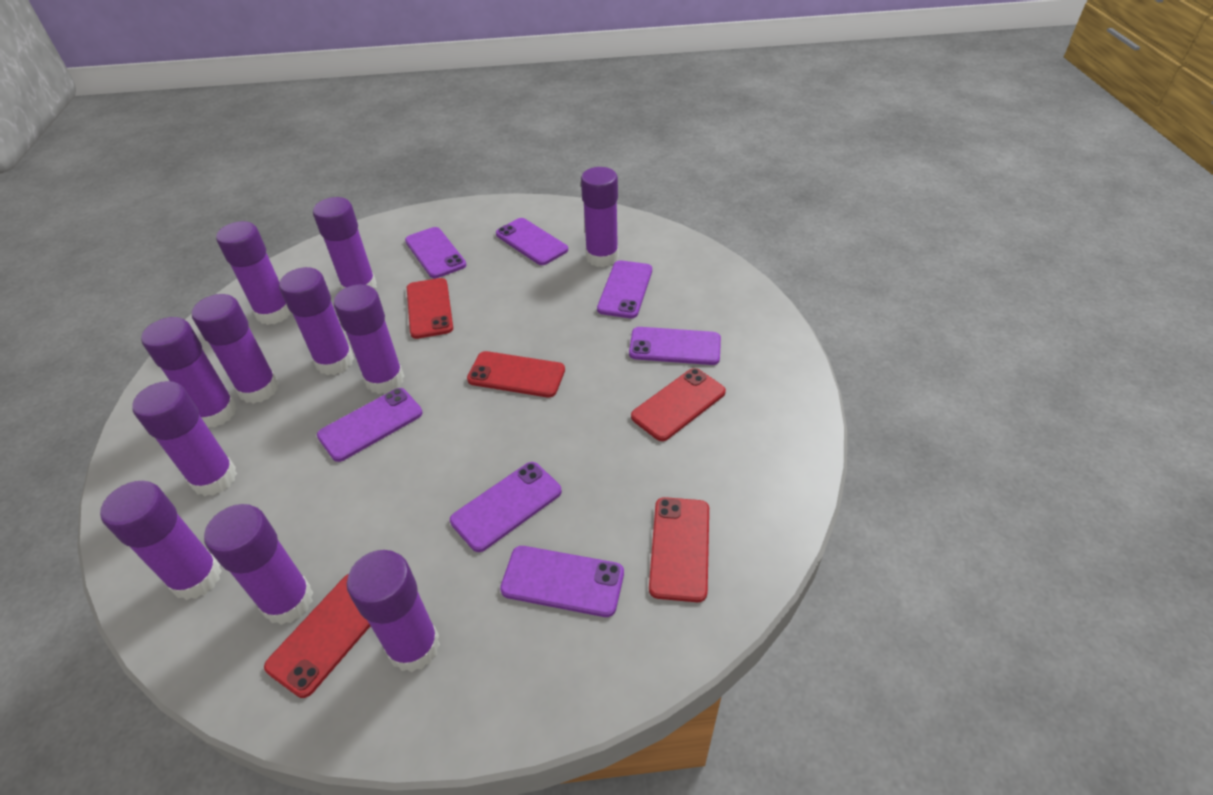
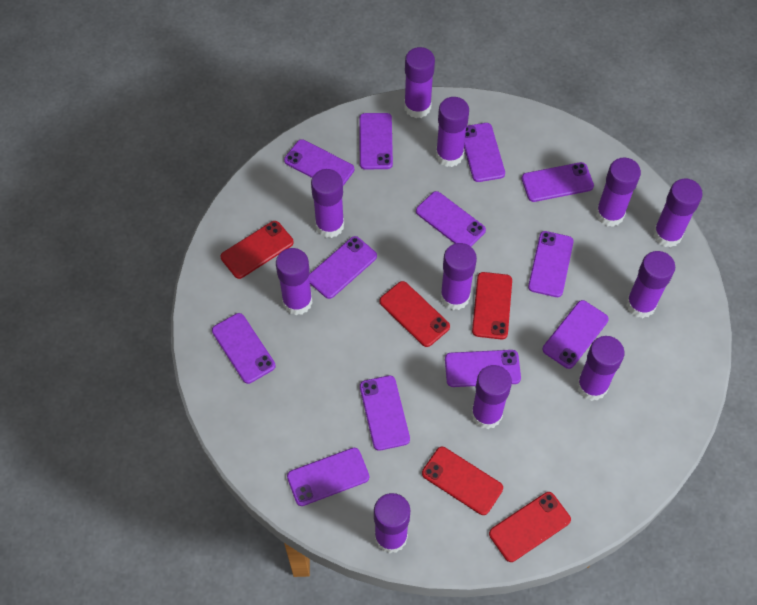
purple phone: [317,388,423,462] [405,227,466,278] [450,462,562,552] [496,218,568,265] [500,546,624,617] [597,260,652,318] [629,327,721,365] = 7 -> [212,313,276,384] [284,139,354,186] [287,448,369,506] [309,236,377,299] [359,113,393,169] [360,375,410,451] [416,191,486,247] [445,350,521,387] [464,123,505,182] [522,162,594,202] [528,231,574,297] [543,300,609,369] = 12

